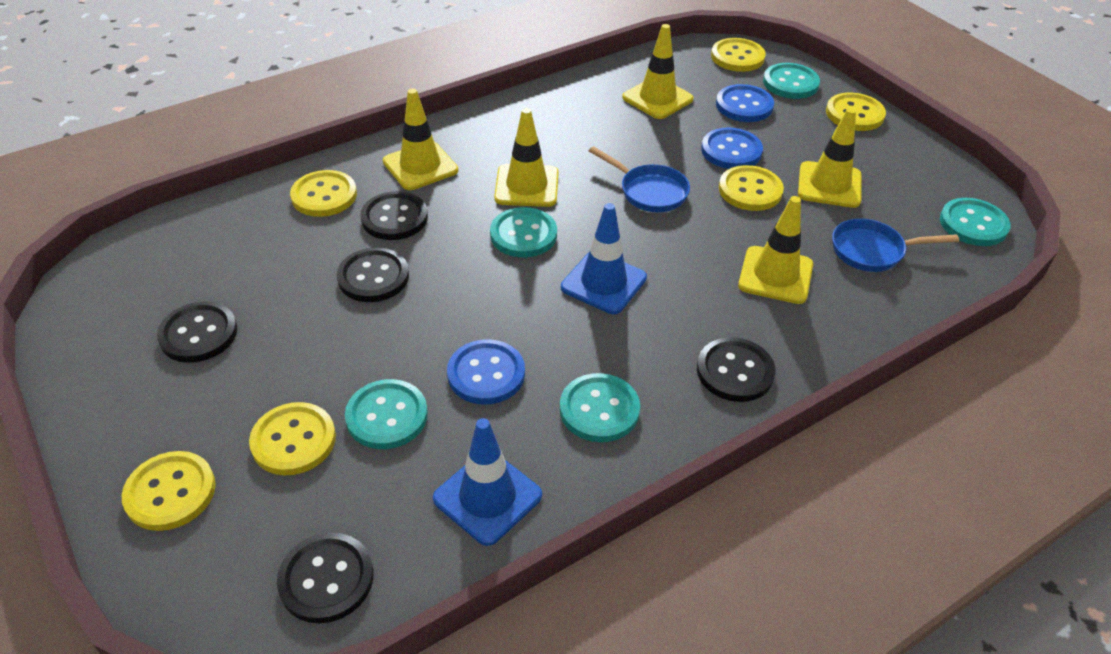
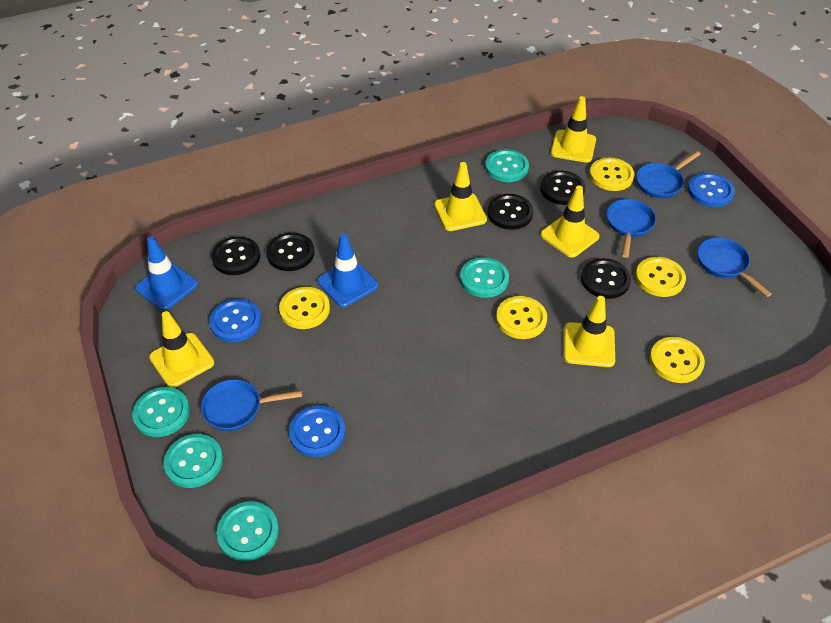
blue pan: [589,146,690,212] [832,218,959,272] = 2 -> [201,379,302,431] [606,199,656,258] [636,151,701,198] [697,237,772,297] = 4
yellow button: [122,451,216,531] [249,402,336,475] [290,170,357,217] [711,38,766,72] [719,165,784,211] [826,92,886,131] = 6 -> [279,287,330,329] [496,296,547,339] [589,158,634,191] [635,257,686,297] [650,337,705,383] = 5

